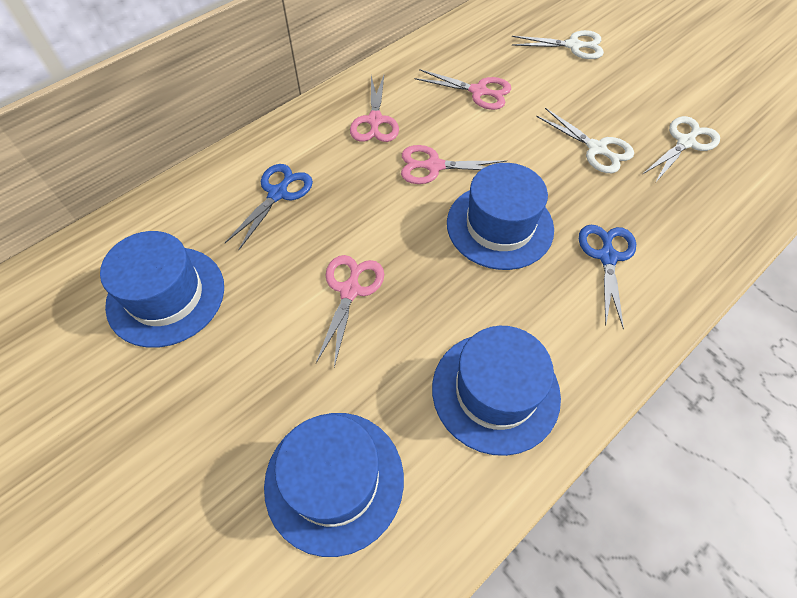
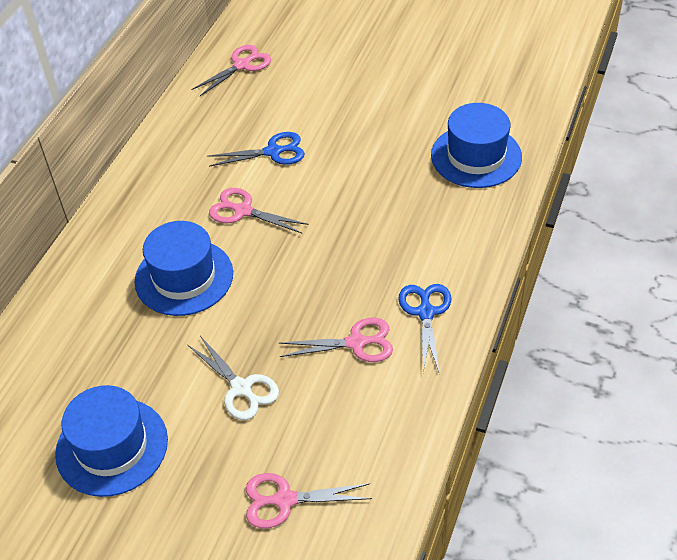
blue hat: [100,231,224,348] [264,413,404,557] [432,326,561,456] [447,163,554,270] = 4 -> [55,385,168,497] [135,221,233,316] [431,103,522,188] = 3
white scissors: [512,30,604,59] [536,108,634,173] [643,116,720,183] = 3 -> [188,336,279,420] = 1

